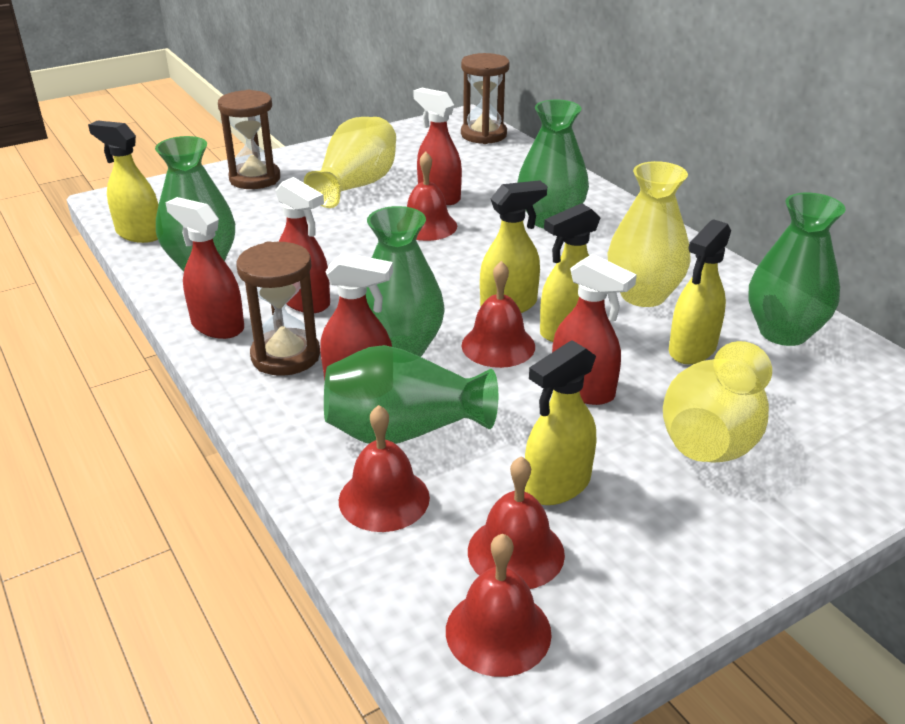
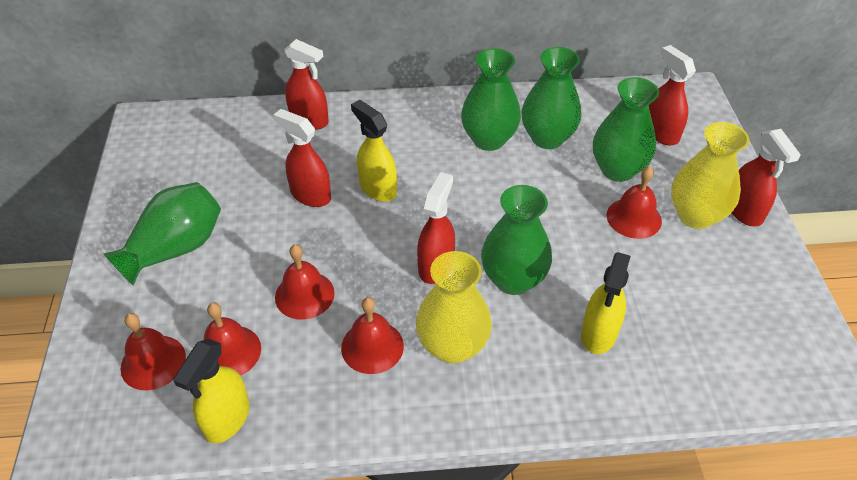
brown hourglass: [218,90,280,189] [236,241,320,376] [461,53,510,144] = 3 -> none = 0
yellow spray bottle: [88,120,158,243] [480,180,547,313] [524,340,596,505] [540,203,600,342] [669,219,731,364] = 5 -> [173,339,250,443] [351,100,397,202] [581,252,631,354] = 3
yellow vase: [304,117,396,208] [607,161,691,307] [663,341,772,463] = 3 -> [416,251,492,364] [671,122,749,229] = 2

